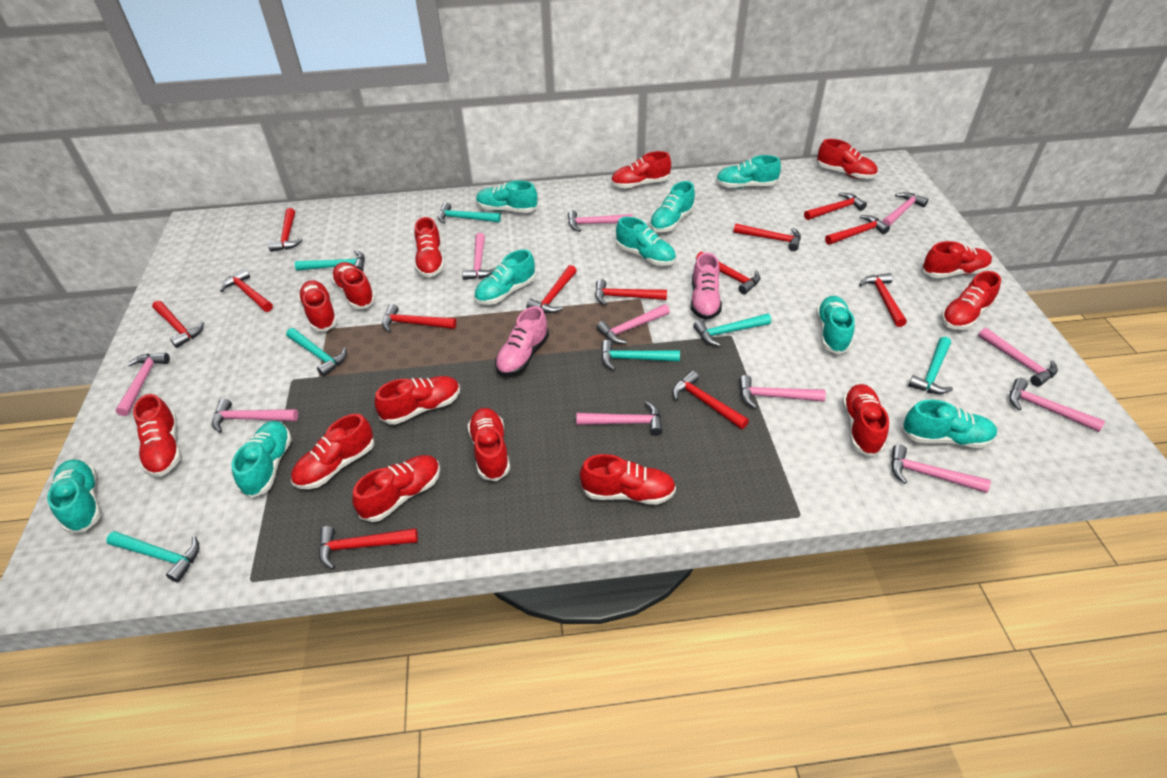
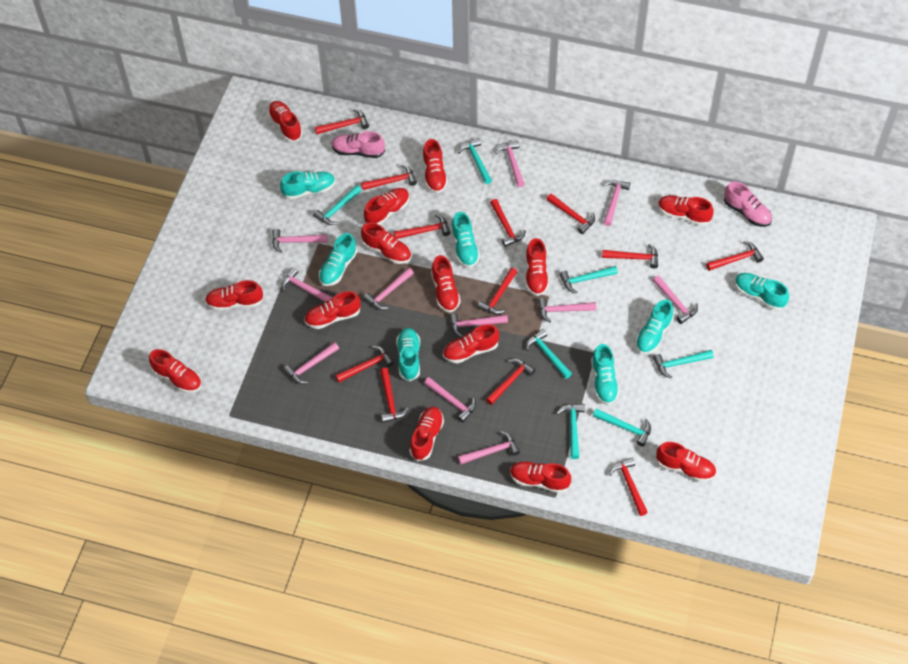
red hammer: [152,301,204,348] [220,269,273,312] [268,208,303,252] [319,526,418,569] [382,304,456,332] [527,265,577,313] [595,279,667,306] [673,371,749,429] [696,252,760,294] [733,224,801,251] [804,193,867,220] [825,215,890,245] [859,273,907,327] = 13 -> [315,109,369,134] [335,346,394,383] [361,165,417,190] [380,368,409,423] [394,214,451,239] [477,268,517,314] [486,359,536,405] [490,199,526,247] [547,194,595,234] [602,244,658,269] [609,458,648,516] [706,241,764,271] = 12
turquoise shoe: [47,460,101,533] [232,421,292,498] [474,249,536,305] [476,180,538,213] [616,217,676,266] [649,181,695,232] [716,155,781,188] [816,296,855,354] [902,400,997,448] = 9 -> [280,171,336,199] [319,233,357,286] [396,328,420,381] [451,212,480,268] [591,344,619,405] [635,300,673,354] [735,273,789,310] = 7

